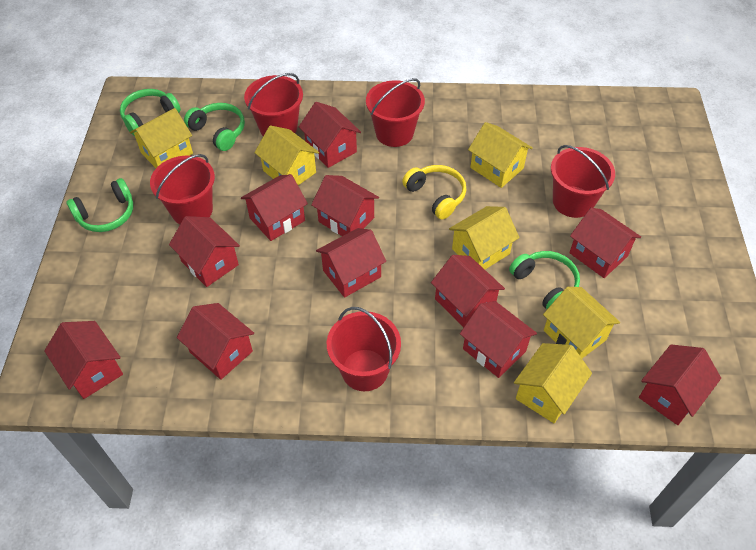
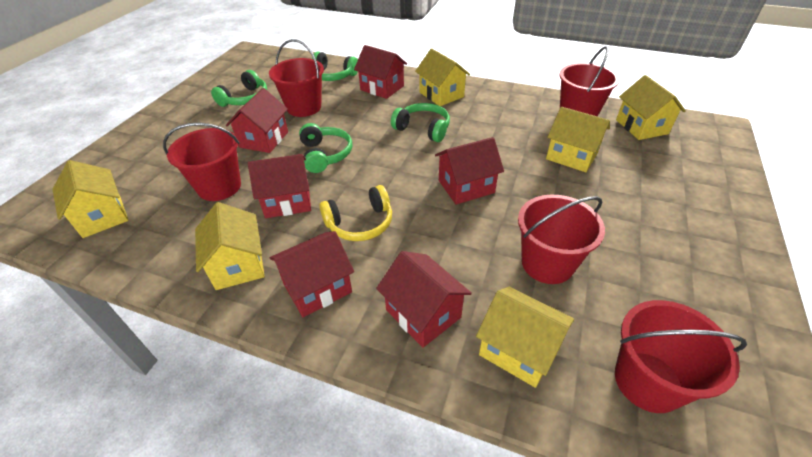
red house: [44,321,123,399] [169,216,240,287] [177,303,254,380] [241,174,308,241] [299,102,361,168] [311,175,379,236] [316,228,386,298] [431,255,505,327] [460,301,537,378] [570,208,641,278] [639,344,721,425] = 11 -> [226,88,288,153] [248,154,311,218] [269,231,354,317] [354,45,407,99] [376,251,472,348] [435,137,504,204] = 6

